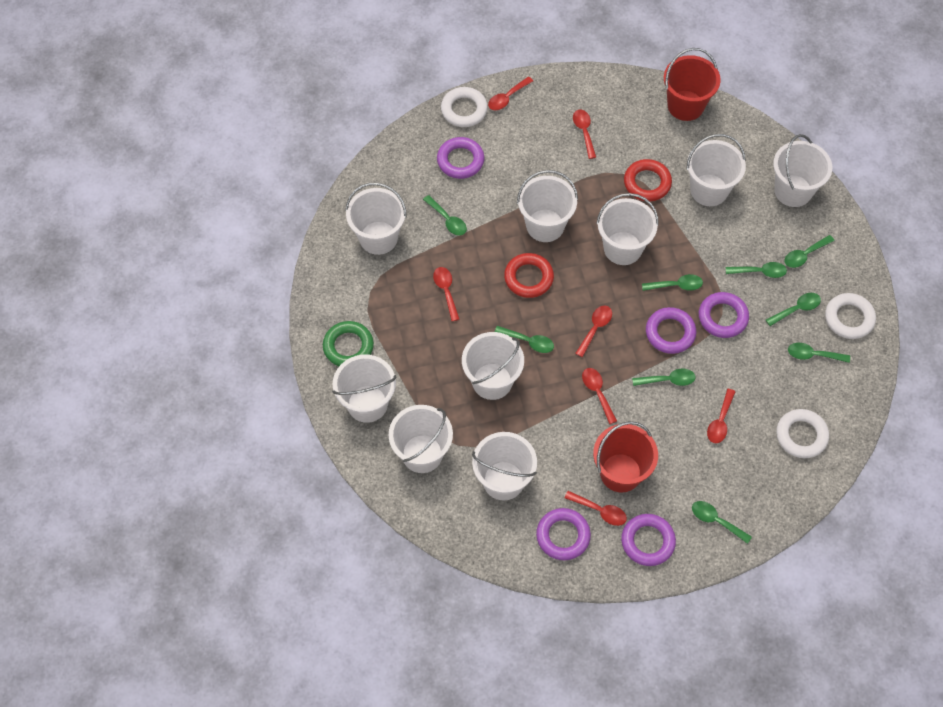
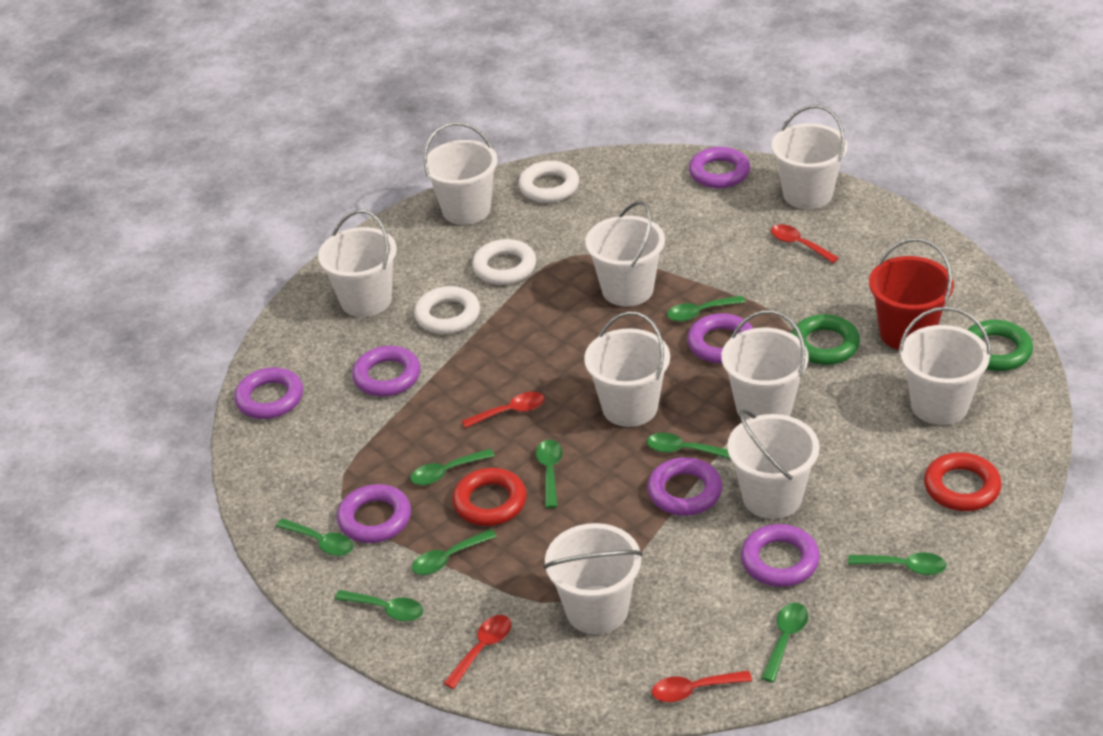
green ring: [323,321,374,366] = 1 -> [791,314,860,365] [967,320,1033,371] = 2
purple ring: [437,137,484,179] [536,508,591,560] [621,514,676,566] [646,307,696,354] [699,292,749,338] = 5 -> [234,367,303,419] [337,484,411,543] [352,346,420,397] [647,457,722,516] [687,313,753,364] [689,147,750,188] [741,524,820,587] = 7
red bucket: [593,421,658,493] [664,48,721,121] = 2 -> [869,238,954,350] = 1
red spoon: [433,267,459,321] [488,76,533,110] [564,491,627,526] [573,110,596,159] [575,306,612,357] [582,368,617,424] [707,389,736,443] = 7 -> [443,615,511,689] [462,392,545,428] [652,671,752,702] [771,224,839,263] = 4

